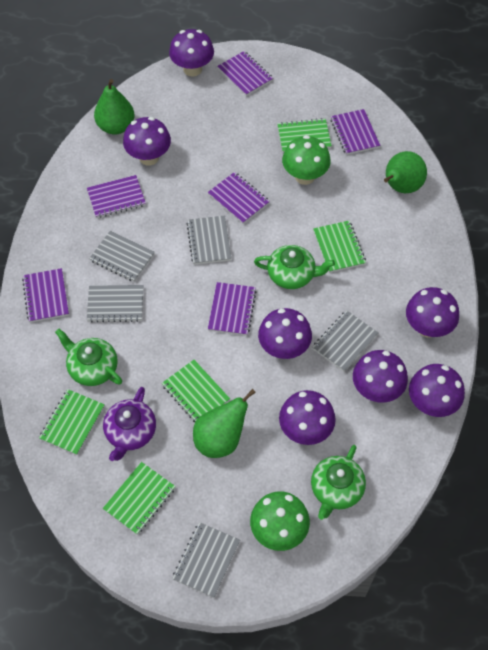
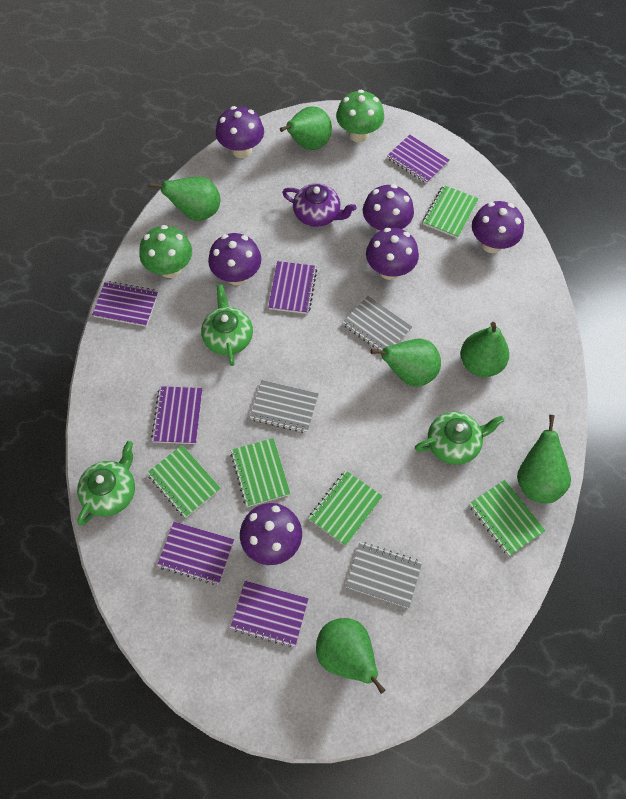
green pear: [94,79,134,135] [193,389,256,458] [384,151,427,193] = 3 -> [149,177,220,221] [280,106,332,150] [316,618,385,694] [370,339,441,387] [460,322,509,377] [517,415,571,503] = 6
grey notebook: [87,285,143,322] [89,231,155,282] [172,522,240,598] [186,215,232,265] [313,310,378,372] = 5 -> [249,380,319,433] [342,296,412,351] [345,542,422,608] = 3
purple mushroom: [123,117,171,165] [169,29,214,77] [258,308,312,359] [279,390,336,445] [353,350,408,403] [406,287,459,337] [409,364,465,417] = 7 -> [208,233,261,285] [216,106,264,158] [240,503,302,565] [363,184,414,232] [366,228,419,280] [472,201,524,253] = 6

